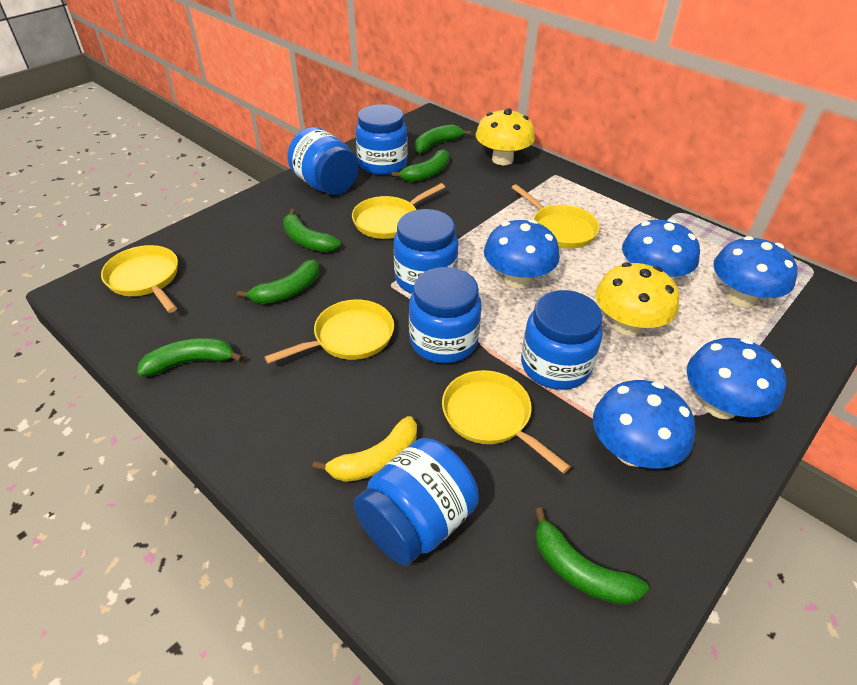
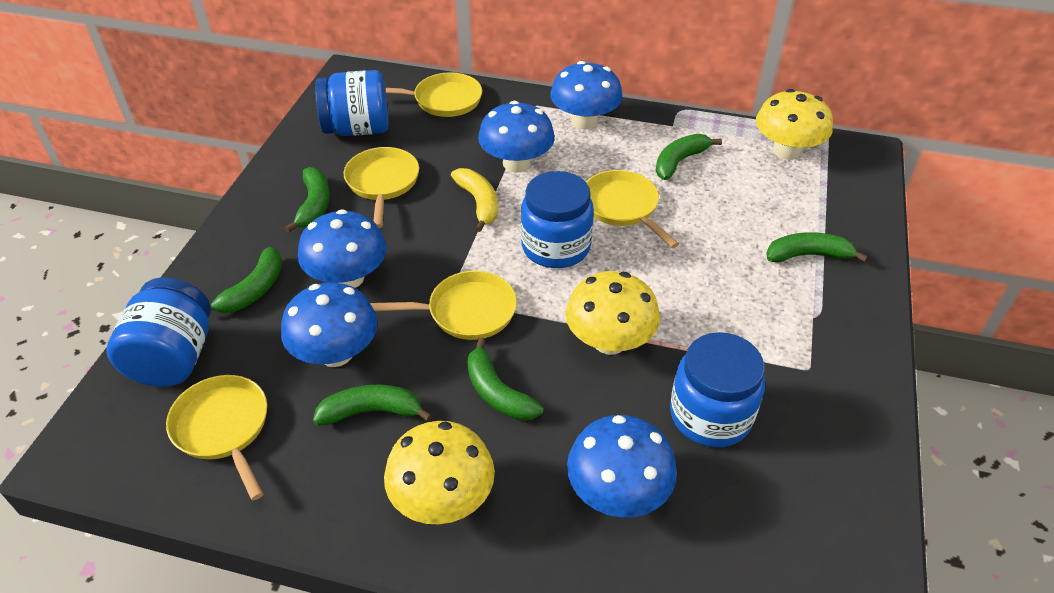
blue jar: [287,127,359,195] [353,438,479,565] [356,104,408,175] [393,209,459,294] [409,267,481,363] [521,290,603,390] = 6 -> [106,277,211,387] [315,70,389,136] [521,171,594,268] [670,332,765,447] = 4
yellow mushroom: [476,108,535,165] [595,262,679,336] = 2 -> [384,421,495,524] [565,271,660,355] [756,89,833,160] = 3

